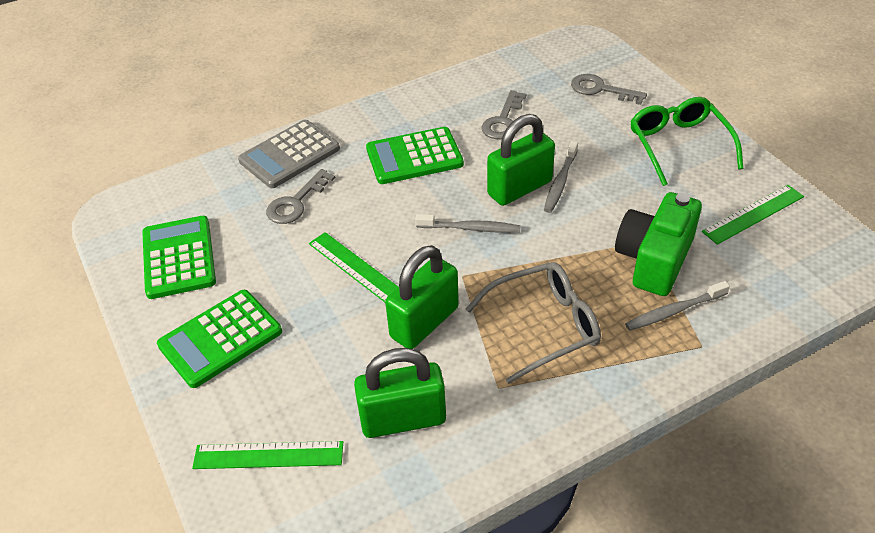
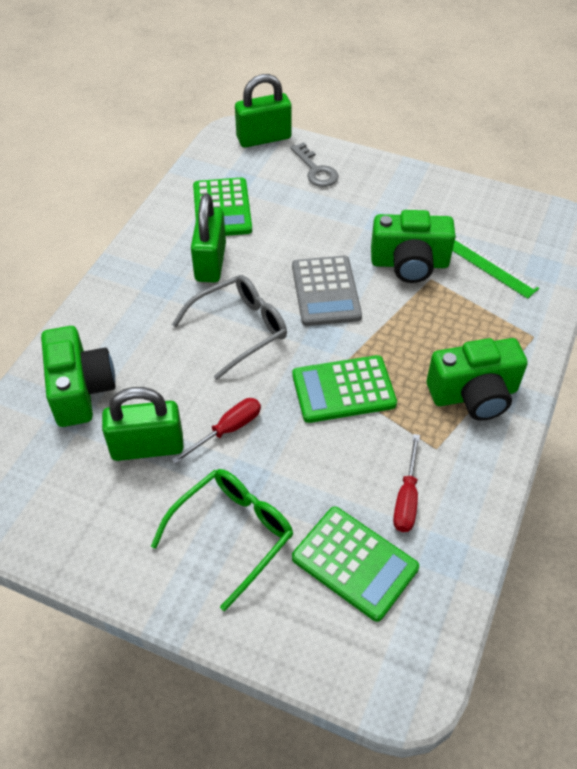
green camera: [615,192,702,296] = 1 -> [41,326,115,427] [371,210,456,283] [427,338,527,421] = 3
green ruler: [192,441,343,469] [309,232,398,302] [702,185,804,245] = 3 -> [453,236,539,299] = 1
grey key: [266,169,335,224] [482,90,526,139] [571,74,647,105] = 3 -> [290,143,339,187] = 1
grey toothbrush: [415,214,520,233] [544,141,578,213] [625,281,730,331] = 3 -> none = 0
red screwdriver: none = 0 -> [172,398,261,464] [393,434,420,532] = 2

